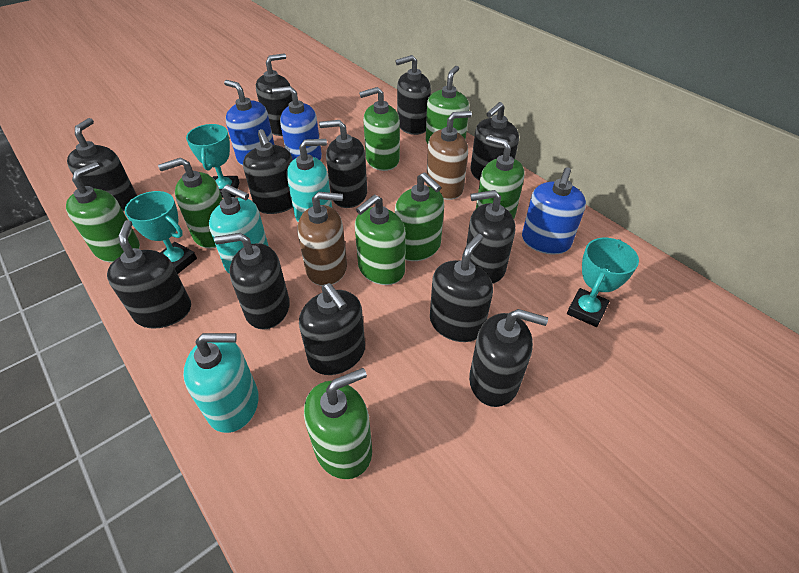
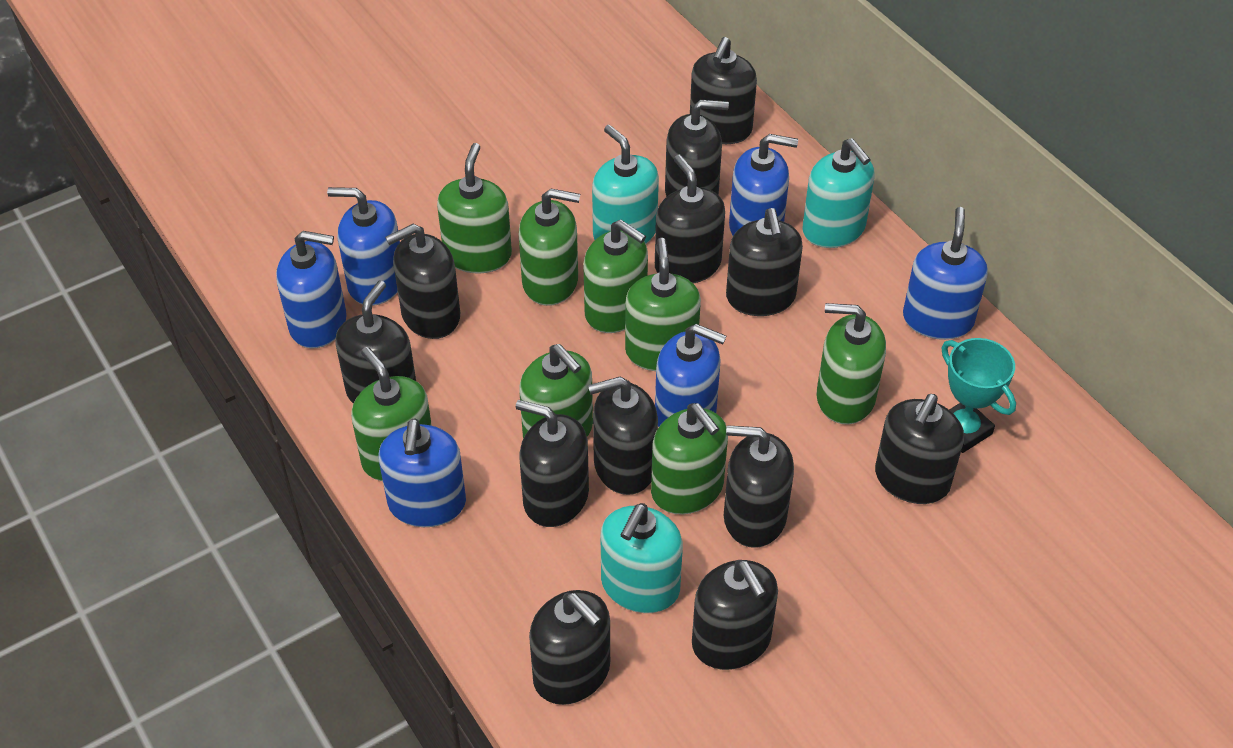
blue soap dispenser: [224,80,274,165] [272,86,322,160] [522,167,586,255] = 3 -> [276,231,347,348] [327,187,400,306] [379,418,466,527] [655,324,726,427] [729,134,798,236] [903,207,988,340] = 6
brown soap dispenser: [297,192,347,286] [426,111,472,200] = 2 -> none = 0
turquoise trophy: [125,191,197,274] [186,124,239,198] [567,238,639,327] = 3 -> [941,338,1016,453] = 1

